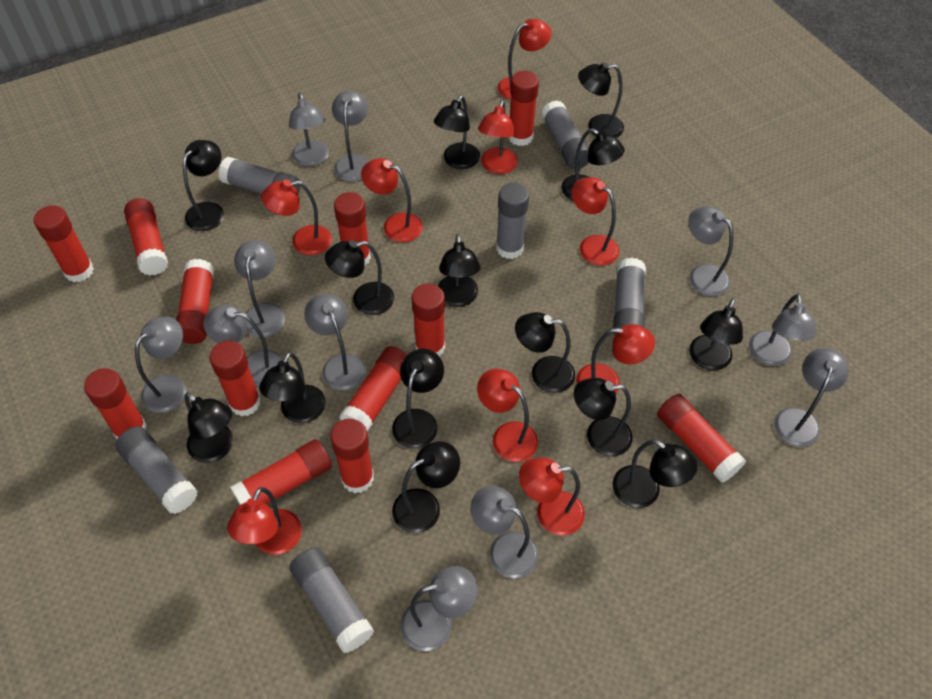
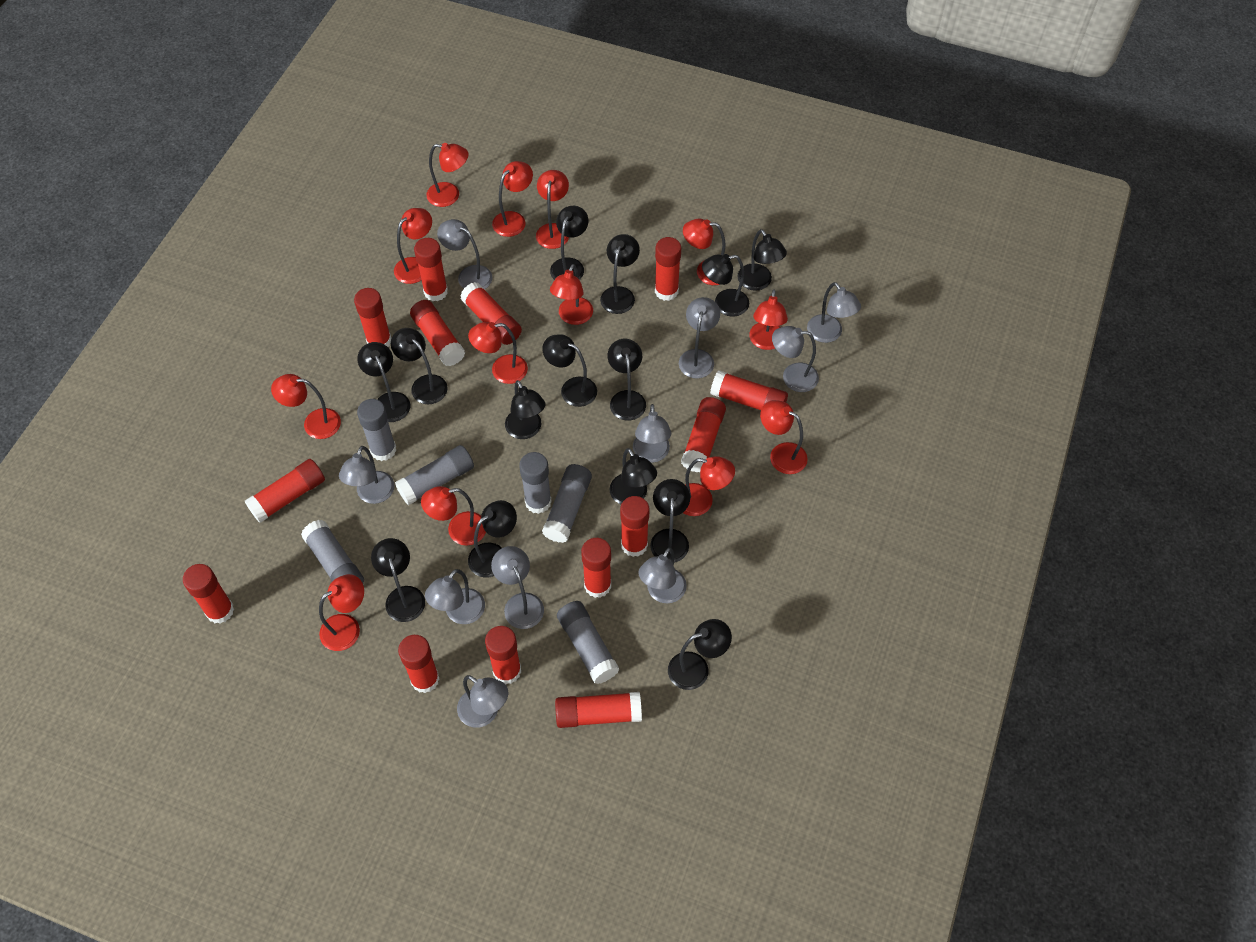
grey lamp: [135,317,186,413] [203,305,283,387] [234,240,285,337] [289,93,329,167] [304,294,366,391] [332,91,369,182] [400,566,478,651] [470,485,539,578] [688,207,734,296] [749,294,817,366] [774,348,849,447] = 11 -> [339,446,395,504] [425,569,485,624] [437,219,492,289] [457,675,508,728] [491,546,544,629] [633,404,671,463] [638,548,687,603] [679,297,720,379] [772,326,819,392] [807,282,861,343] = 10
red glue stick: [34,205,94,282] [84,368,147,439] [124,198,168,276] [176,259,214,344] [210,340,261,417] [230,439,332,505] [330,419,374,493] [334,192,371,266] [339,346,407,431] [412,283,445,357] [508,71,539,146] [657,394,746,483] = 12 -> [183,564,234,624] [245,459,325,523] [354,288,391,347] [398,635,439,693] [410,300,465,366] [414,238,448,301] [460,282,522,345] [485,626,521,685] [555,692,642,728] [581,538,611,598] [620,496,649,557] [655,237,681,301] [681,397,726,472] [710,370,788,410] = 14
red lamp: [227,487,302,555] [261,180,332,255] [361,158,423,242] [477,369,538,462] [478,101,518,174] [497,19,552,100] [519,458,585,536] [572,177,619,266] [576,324,655,393] = 9 -> [271,374,341,439] [319,574,364,651] [394,208,432,284] [421,486,486,546] [426,143,469,207] [468,322,528,384] [492,161,533,237] [536,170,569,249] [550,264,593,325] [683,219,726,285] [683,456,735,516] [749,289,788,350] [760,400,808,474] = 13

